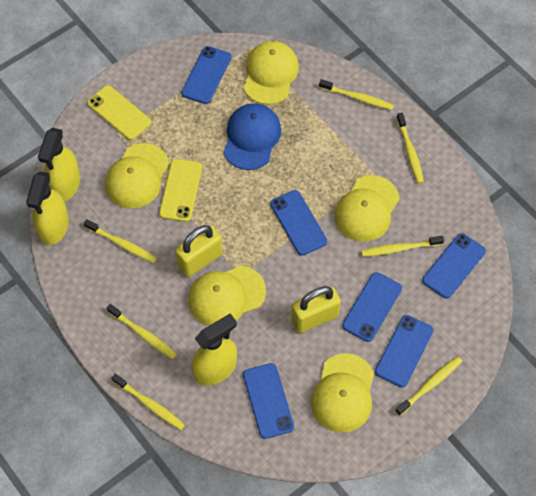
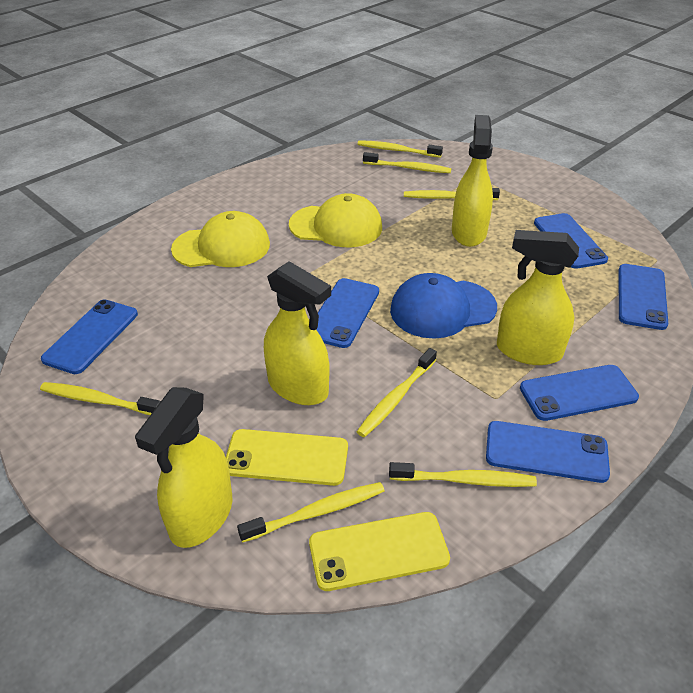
yellow cap: [105,143,169,209] [188,265,266,326] [244,41,299,105] [311,353,374,433] [334,175,400,242] = 5 -> [171,211,270,267] [289,193,382,247] = 2
yellow padlock: [175,225,223,277] [291,286,341,333] = 2 -> none = 0
yellow spray bottle: [26,171,69,245] [38,128,80,202] [192,313,237,386] = 3 -> [135,387,233,548] [264,261,331,405] [452,115,493,247] [497,230,579,365] = 4

